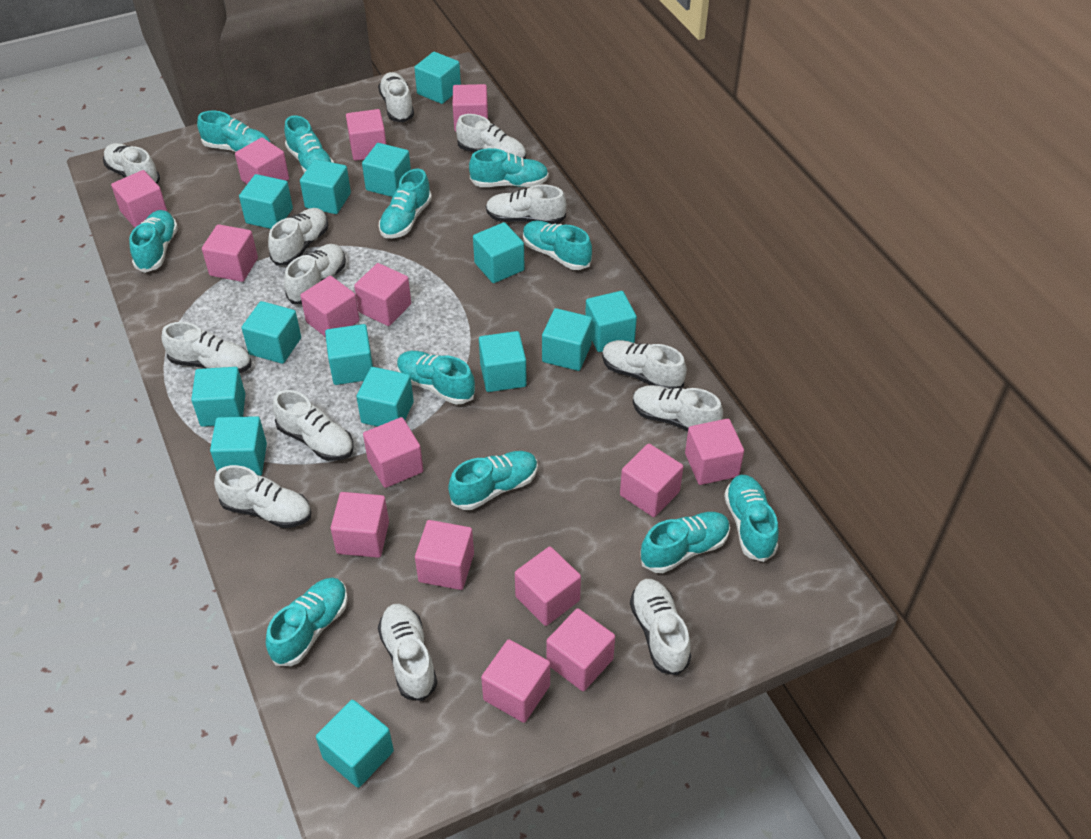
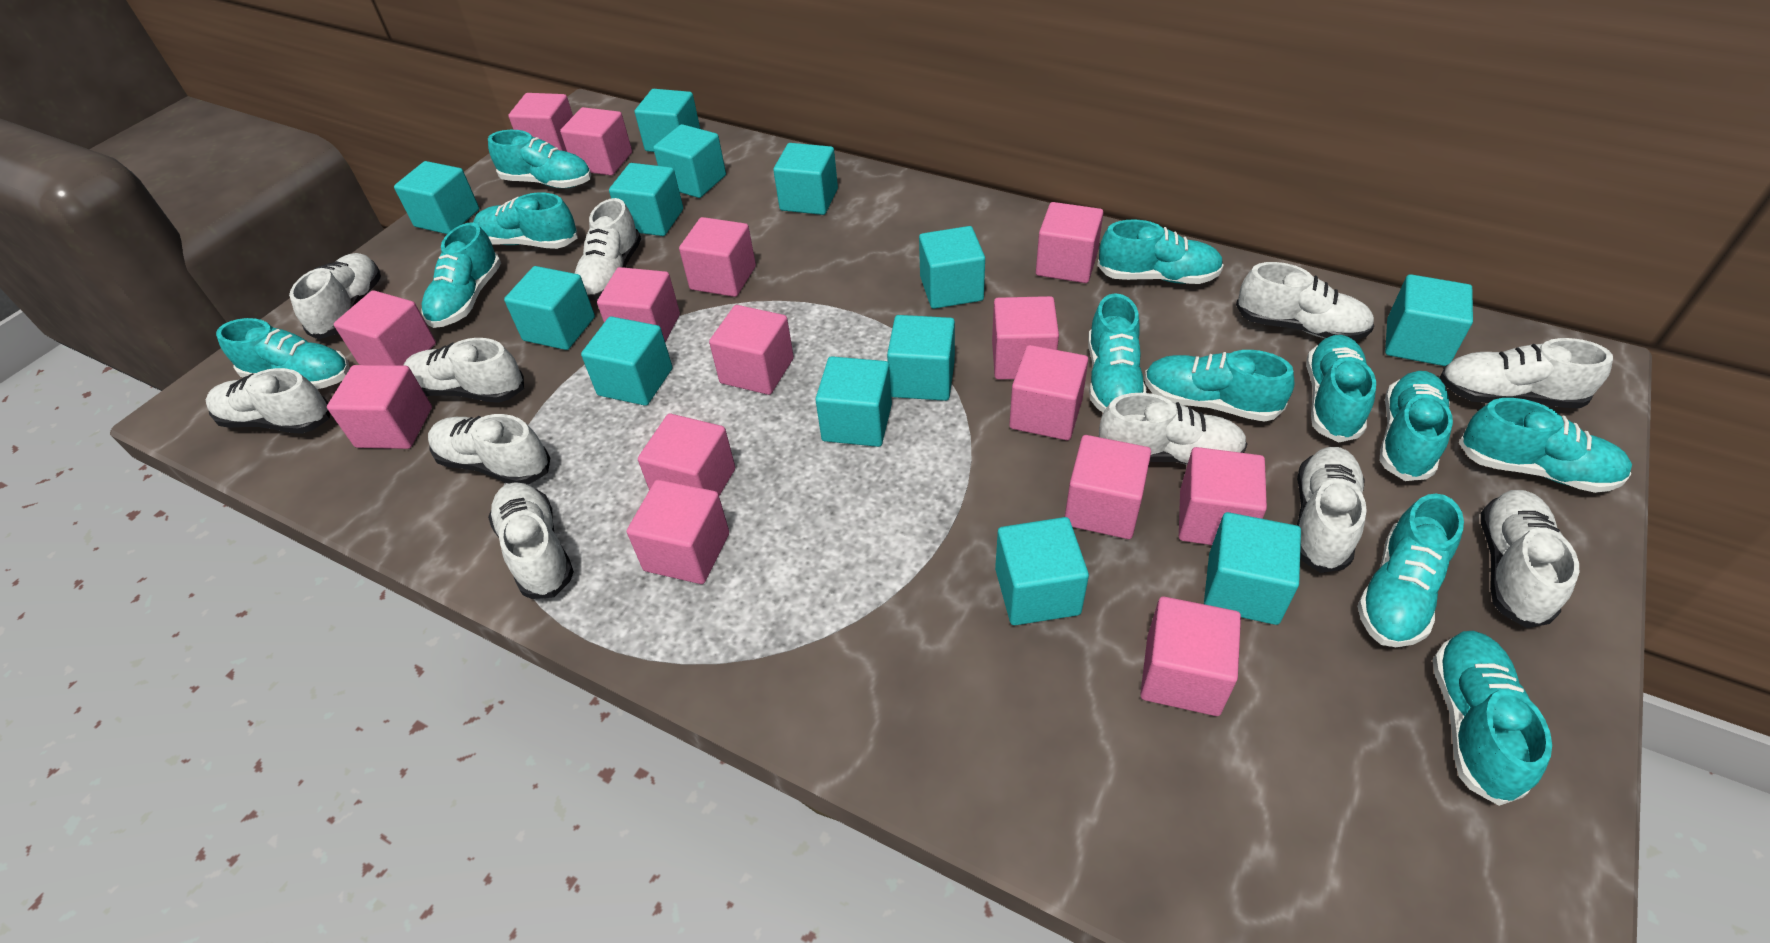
turquoise cube: [191,367,245,427] [210,416,267,476] [239,174,293,229] [242,301,301,364] [300,159,351,214] [316,700,394,788] [325,324,373,385] [356,367,414,427] [362,143,411,197] [414,52,461,104] [473,222,525,283] [479,331,527,392] [542,308,593,371] [585,291,637,352] = 14 -> [394,161,479,234] [504,266,595,350] [581,316,672,406] [609,163,683,236] [635,89,700,152] [653,124,726,198] [773,143,838,215] [815,356,892,447] [887,315,955,401] [919,226,985,309] [995,517,1089,625] [1204,512,1301,625] [1385,274,1473,366] = 13
turquoise shoe: [129,210,178,273] [197,111,271,152] [266,578,348,666] [284,115,334,173] [379,169,432,239] [397,351,475,405] [448,451,538,510] [469,148,549,187] [523,221,592,270] [640,512,730,573] [724,474,779,562] = 11 -> [216,318,350,389] [421,222,501,328] [473,193,578,249] [488,130,591,188] [1088,293,1147,413] [1097,219,1224,284] [1144,350,1294,422] [1306,335,1376,442] [1357,494,1464,647] [1380,371,1453,481] [1432,631,1552,806] [1458,398,1632,493] = 12
white shoe: [103,143,160,184] [161,322,252,373] [214,465,311,528] [268,208,328,265] [273,390,353,461] [284,244,346,304] [378,72,414,122] [378,604,437,701] [456,114,526,159] [486,185,566,224] [602,340,687,389] [630,579,691,675] [633,385,723,431] = 13 -> [206,368,330,434] [289,253,381,339] [403,338,524,403] [428,414,550,484] [488,482,574,599] [575,198,641,301] [1098,393,1247,465] [1236,262,1374,341] [1297,447,1367,573] [1439,338,1613,408] [1481,490,1579,628] = 11

